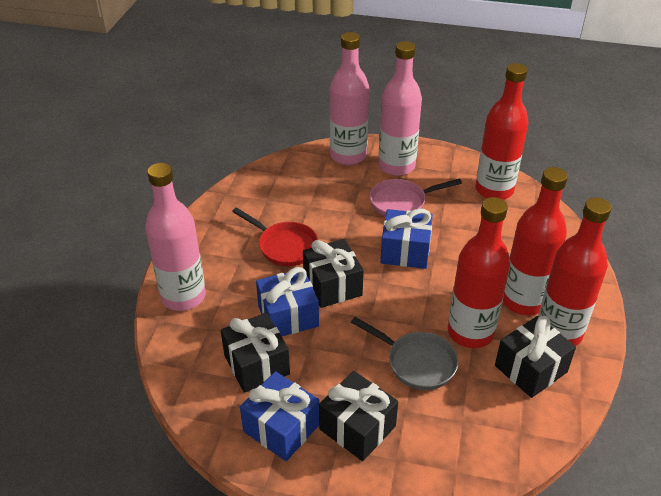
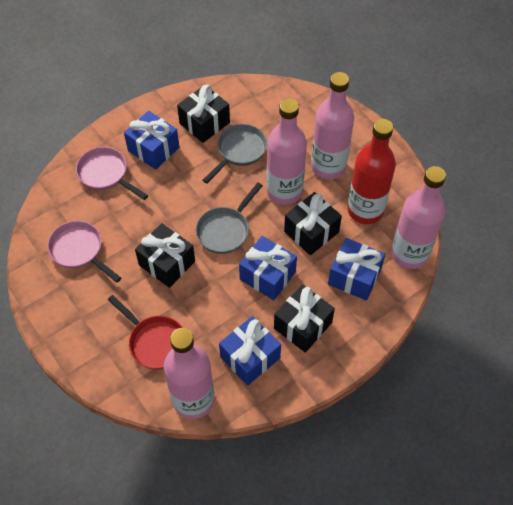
blue gift: [240,371,320,461] [256,267,319,337] [380,209,433,269] = 3 -> [124,111,179,170] [219,316,281,386] [239,236,297,300] [328,238,385,300] = 4
grey pan: [351,317,459,390] = 1 -> [196,183,263,254] [203,124,267,184] = 2
pink bottle: [145,163,206,311] [330,32,369,165] [378,41,422,176] = 3 -> [164,328,215,419] [266,98,307,205] [311,72,354,180] [391,166,446,269] = 4
pink pan: [369,179,462,217] = 1 -> [47,221,121,283] [76,147,148,200] = 2
red bottle: [448,197,510,348] [475,63,529,200] [503,167,568,315] [538,197,611,346] = 4 -> [347,119,396,224] = 1

